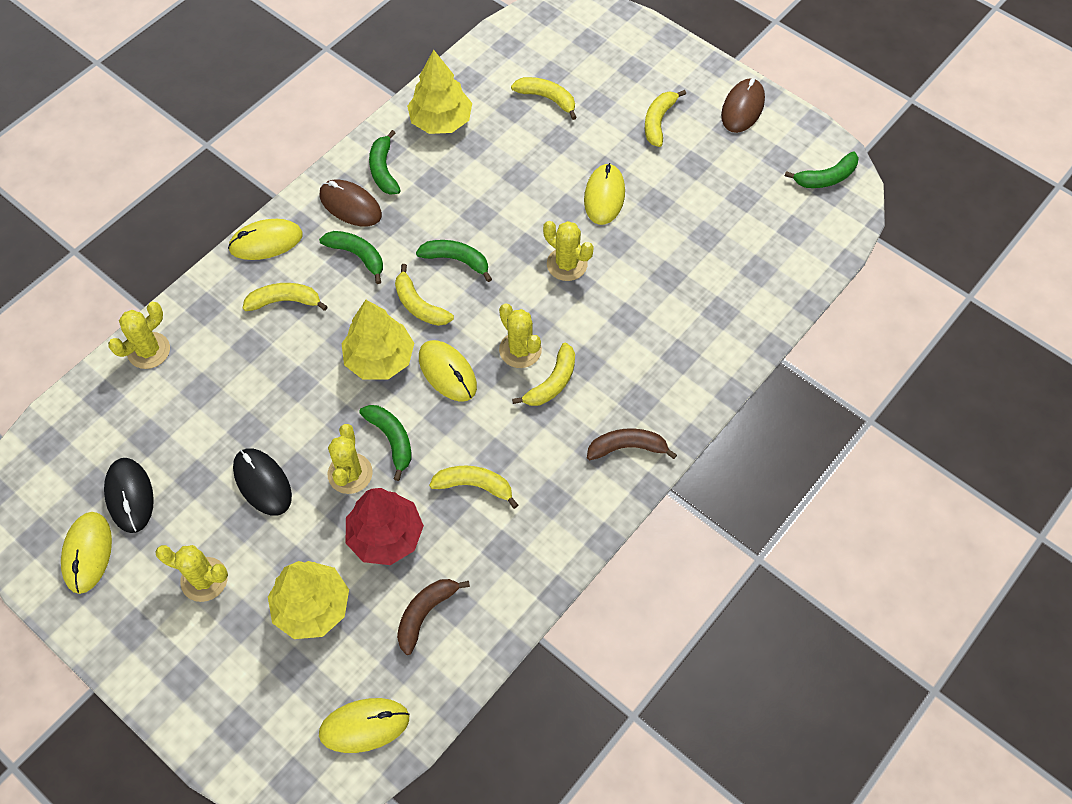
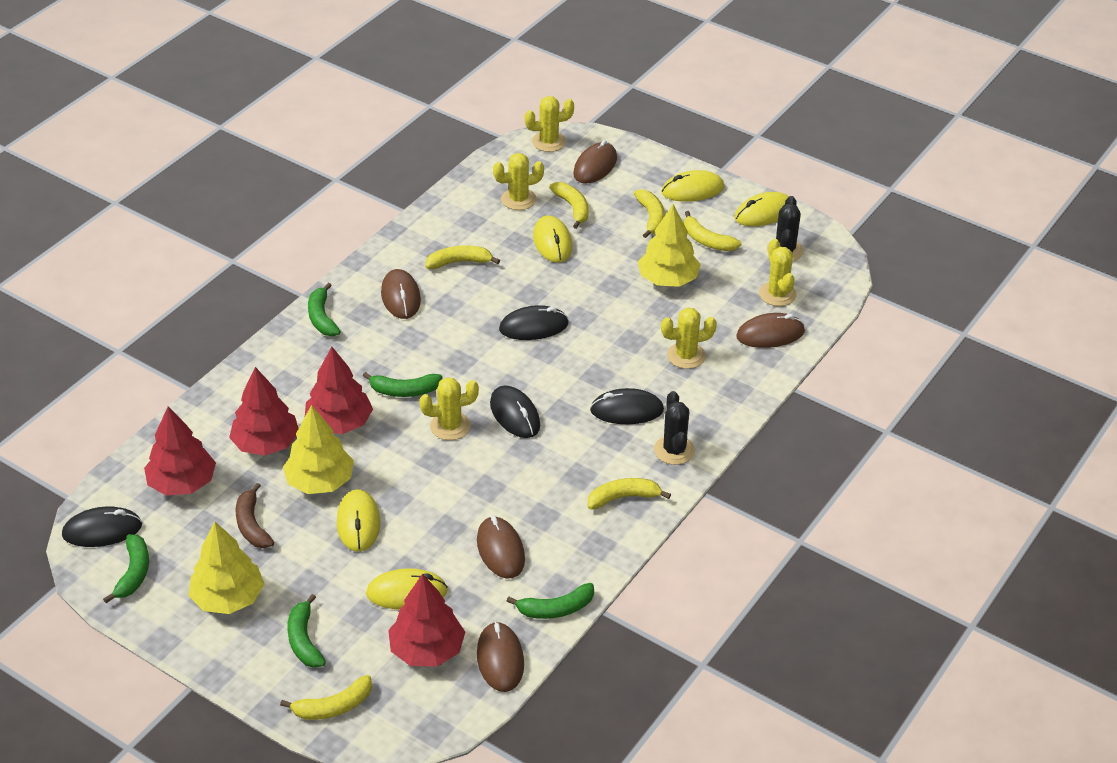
black cactus: none = 0 -> [654,391,695,465] [767,196,804,261] = 2
black mouse: [104,458,154,533] [233,448,292,516] = 2 -> [62,506,142,547] [490,385,540,438] [499,305,569,340] [590,388,664,424] = 4
brown banana: [397,579,470,655] [587,428,677,460] = 2 -> [235,483,274,548] = 1
brown mouse: [319,180,382,226] [721,78,765,133] = 2 -> [381,269,421,319] [477,516,525,579] [477,621,524,692] [573,140,617,184] [736,313,805,348] = 5
red tree: [346,488,424,565] = 1 -> [144,407,216,496] [229,367,299,456] [305,347,373,434] [388,574,465,667] = 4

